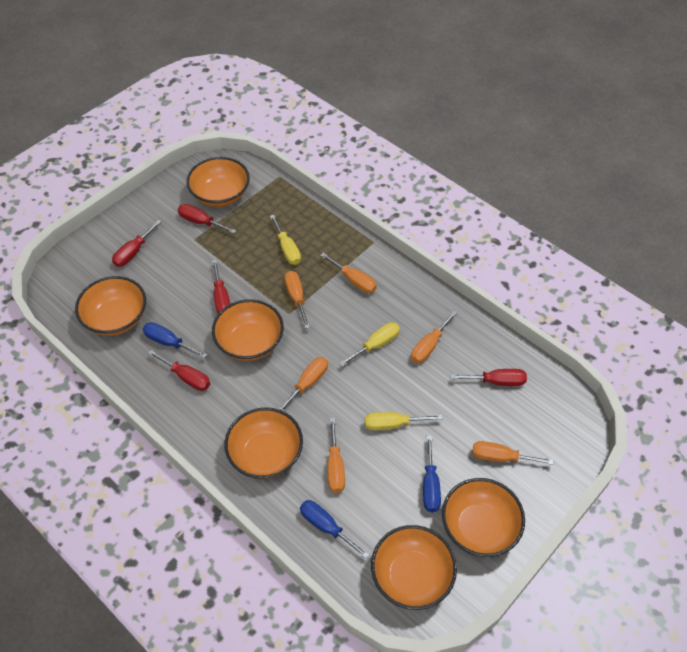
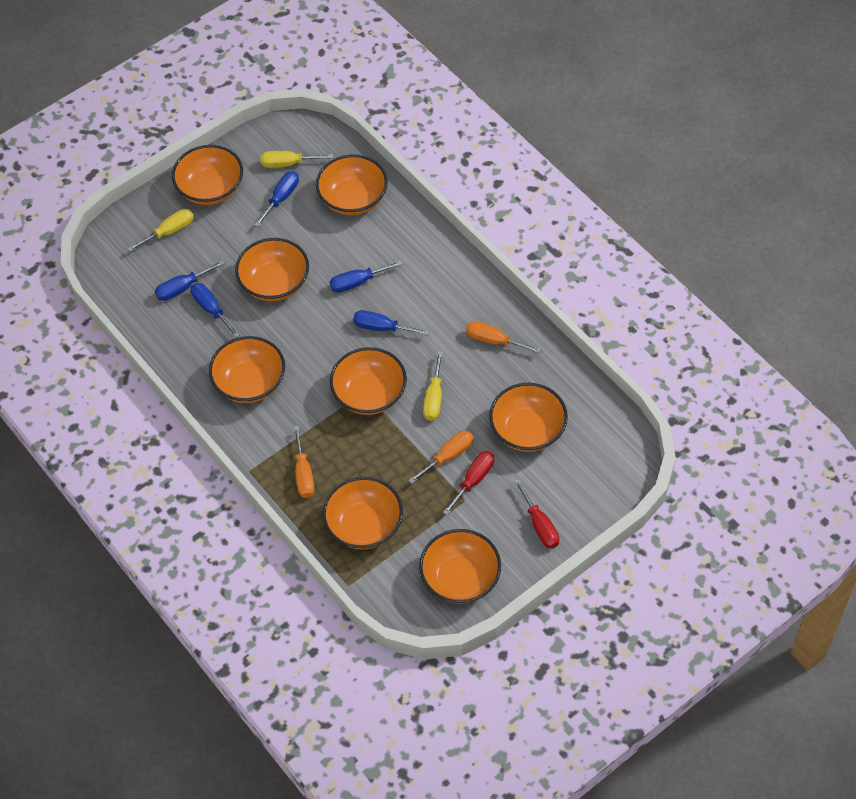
blue screwdriver: [143,322,207,358] [300,500,369,559] [423,436,441,512] = 3 -> [155,260,225,301] [191,283,240,338] [254,171,299,227] [330,261,403,293] [353,310,429,335] = 5
orange bowl: [75,276,146,336] [186,157,250,207] [212,299,284,361] [224,407,303,479] [371,525,457,610] [442,478,525,557] = 6 -> [172,145,243,205] [209,336,285,403] [235,238,309,301] [316,155,388,215] [322,477,403,549] [330,347,407,415] [419,529,501,604] [489,383,568,452] = 8
orange screwdriver: [279,357,328,411] [284,271,310,329] [320,253,377,293] [328,418,345,493] [411,311,457,363] [472,441,553,465] = 6 -> [294,426,315,498] [408,430,474,484] [466,321,541,353] = 3
red screwdriver: [112,220,162,267] [148,350,210,391] [178,204,236,234] [212,260,230,313] [451,369,527,386] = 5 -> [443,451,494,516] [514,479,559,549] = 2

